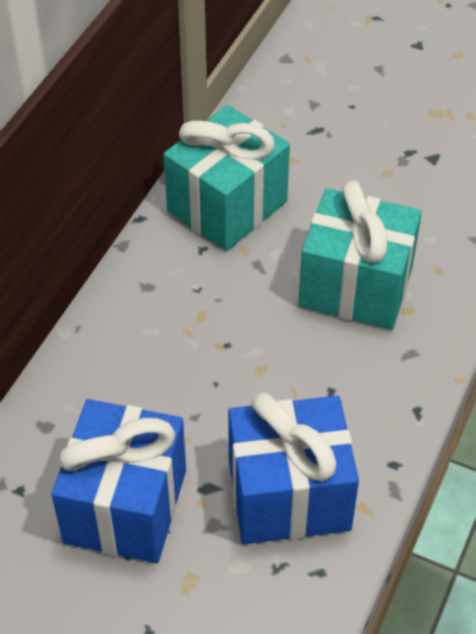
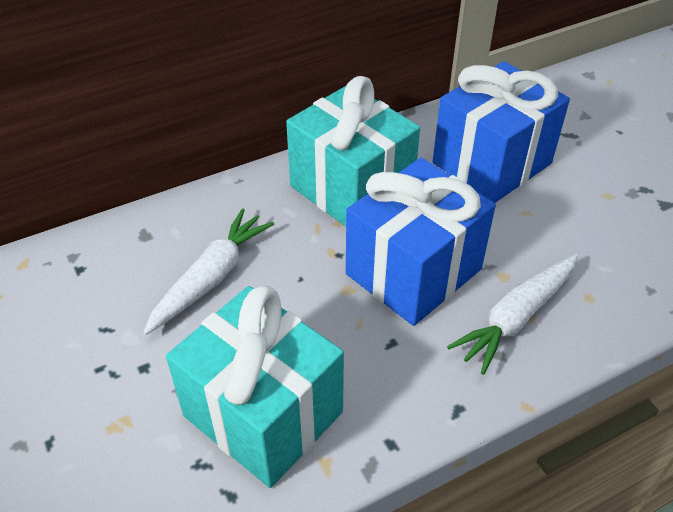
white carrot: none = 0 -> [143,208,274,335] [447,254,578,375] = 2

